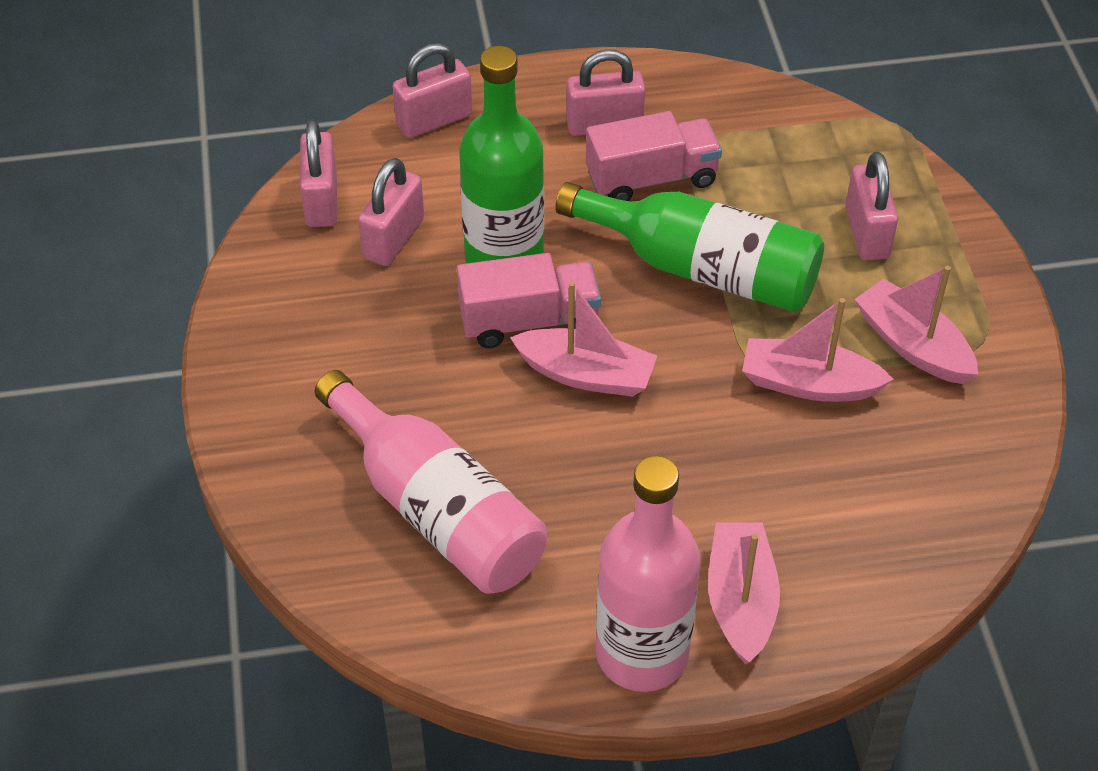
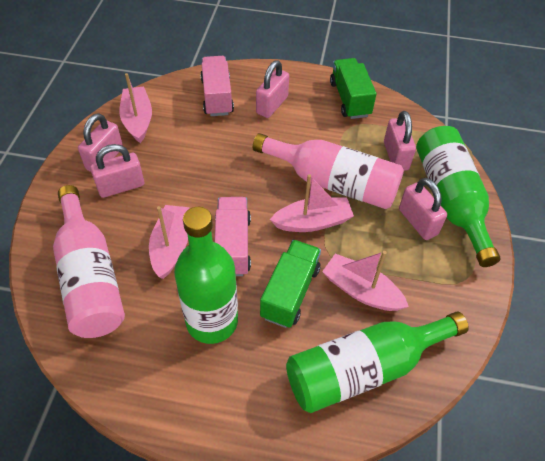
green bottle: [459,46,544,263] [555,182,824,312] = 2 -> [174,207,238,344] [286,312,469,413] [416,126,501,267] = 3
green truck: none = 0 -> [260,240,321,328] [330,58,376,119] = 2

